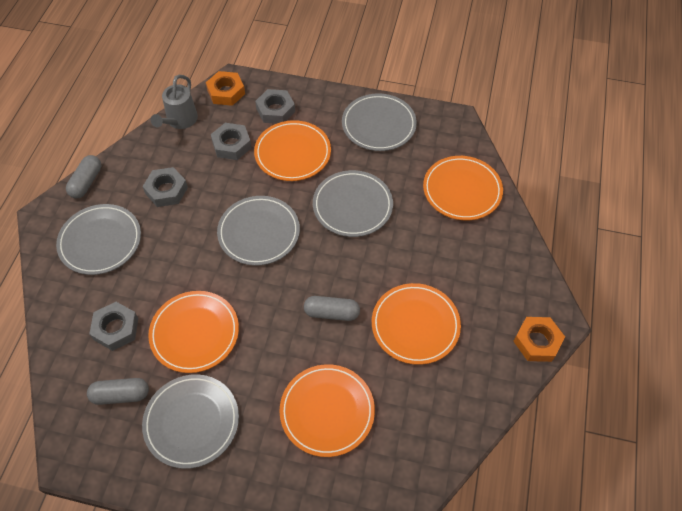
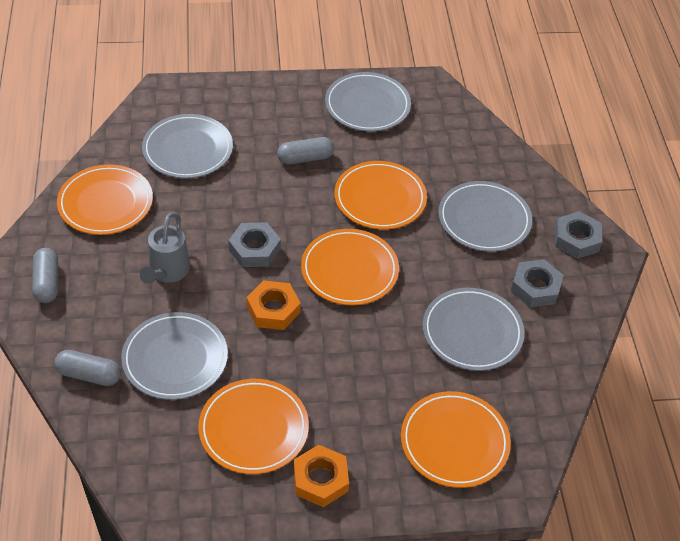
grey nut: [89,302,138,351] [142,167,188,207] [211,123,252,160] [255,89,295,124] = 4 -> [228,222,281,267] [511,259,564,307] [555,211,603,259] = 3

